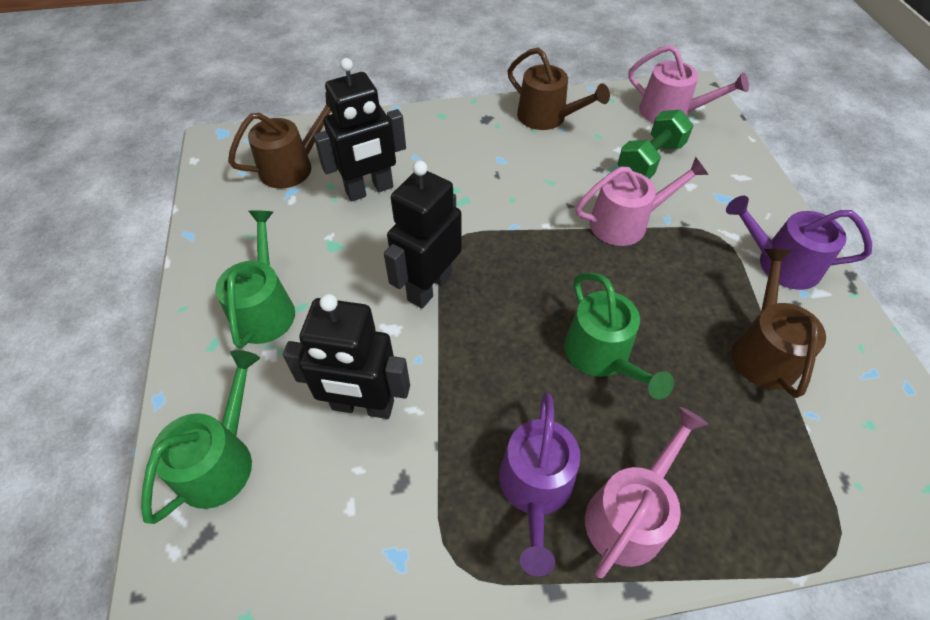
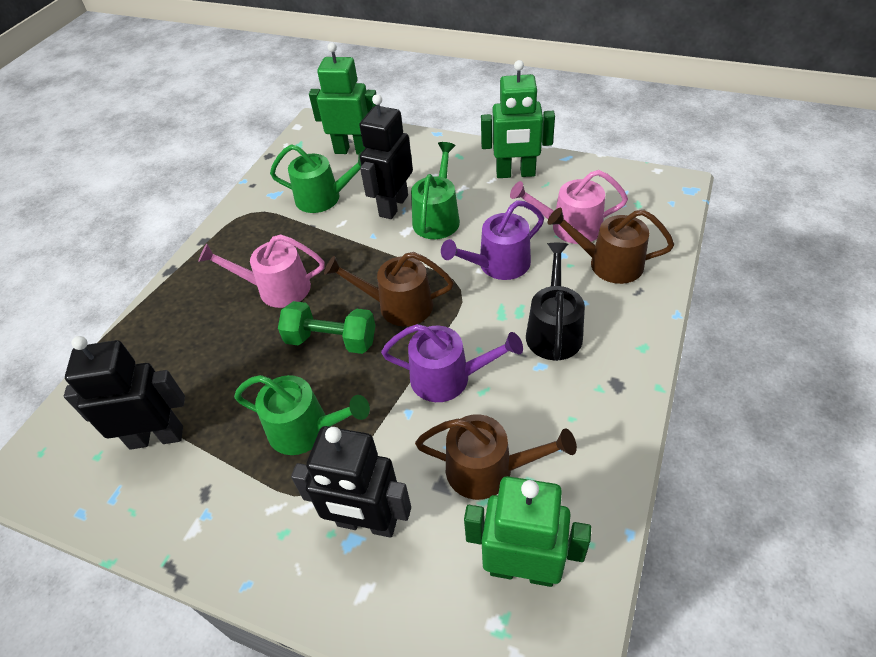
black watering can: none = 0 -> [526,243,585,361] = 1
green robot: none = 0 -> [309,42,376,155] [464,476,591,587] [481,60,555,178] = 3
pink watering can: [575,157,709,246] [585,407,708,578] [628,45,749,123] = 3 -> [198,234,325,308] [510,170,628,244] = 2

